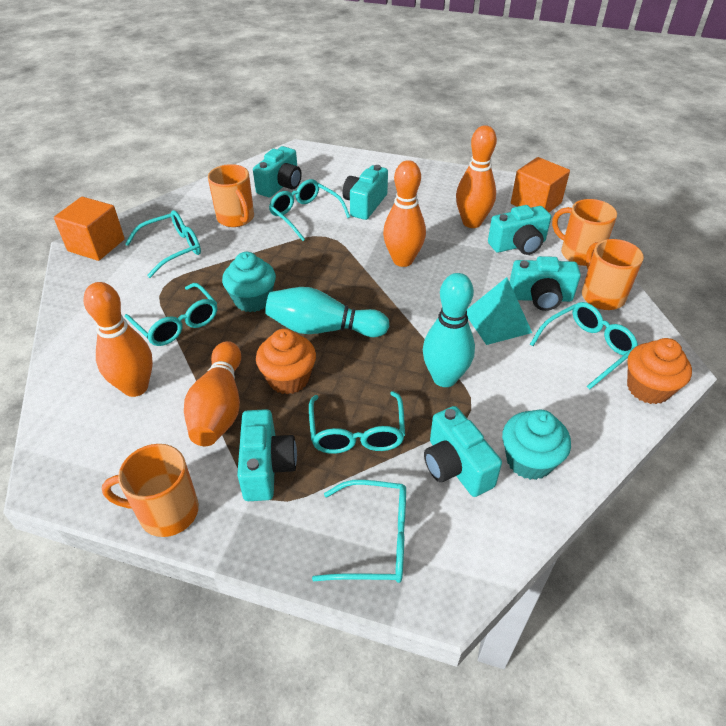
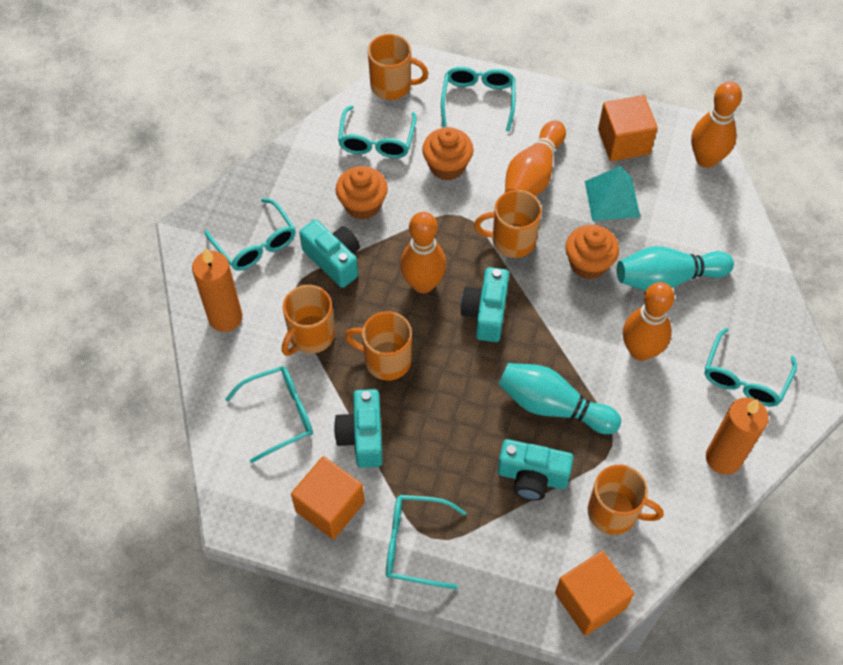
orange candle: none = 0 -> [192,248,243,332] [706,397,769,475] = 2
orange cube: [54,197,125,261] [511,157,570,212] = 2 -> [291,456,365,539] [555,551,634,636] [598,95,658,161] = 3
orange cupcake: [256,329,316,394] [627,338,692,404] = 2 -> [336,166,388,220] [422,127,473,181] [565,225,619,279] = 3
orange mug: [102,444,199,537] [208,164,254,227] [552,199,617,266] [582,239,644,310] = 4 -> [282,285,335,356] [345,311,412,381] [368,34,428,100] [474,190,542,258] [588,465,664,535] = 5
turquoise camera: [237,409,297,501] [253,146,302,198] [343,165,388,220] [424,406,502,497] [488,205,551,255] [510,256,581,311] = 6 -> [299,220,360,288] [334,389,383,468] [461,267,509,342] [497,439,574,500] = 4
turquoise cupcake: [222,252,276,312] [502,410,571,480] = 2 -> none = 0

